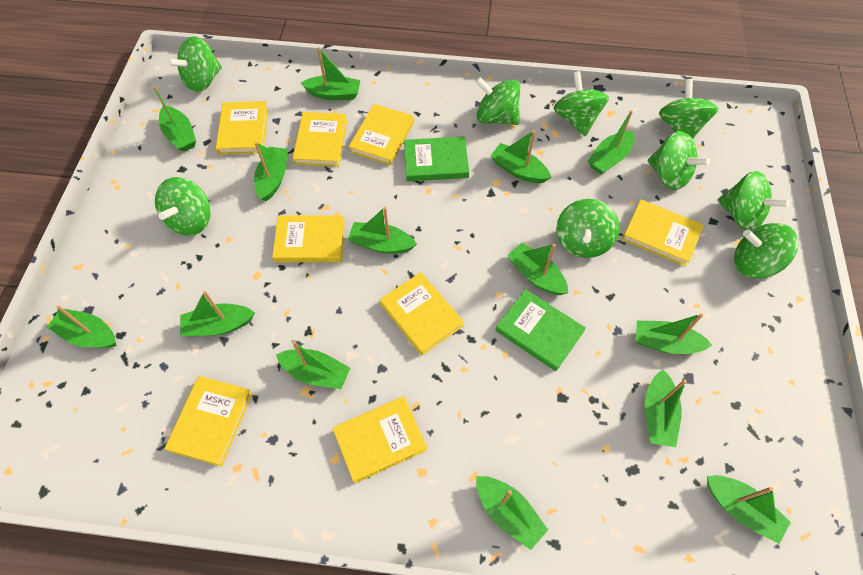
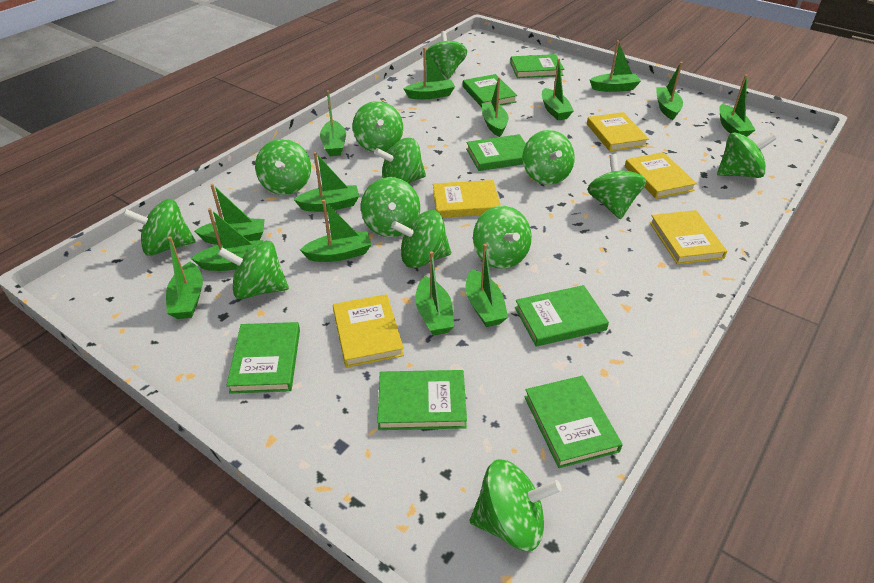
green book: [404,136,469,181] [495,289,586,371] = 2 -> [226,322,300,393] [377,370,467,430] [463,74,517,107] [466,134,526,171] [510,54,564,78] [515,285,609,346] [524,376,623,468] = 7
green spinning top: [155,177,211,236] [167,36,222,92] [475,77,520,125] [553,71,609,136] [556,199,620,258] [648,131,710,190] [659,79,718,139] [718,171,790,231] [734,223,799,279] = 9 -> [123,199,196,256] [218,241,289,299] [255,139,311,195] [352,101,403,152] [361,177,420,237] [374,138,426,184] [391,210,451,268] [427,31,467,79] [470,459,562,551] [473,206,532,269] [523,130,575,185] [587,154,646,219] [717,133,776,178] = 13
yellow book: [165,376,252,467] [216,101,268,155] [272,215,345,262] [292,112,347,167] [333,396,427,484] [349,104,414,165] [380,272,464,356] [622,199,704,267] = 8 -> [333,294,404,367] [433,180,501,218] [587,112,649,151] [625,152,697,199] [650,210,727,264] = 5

